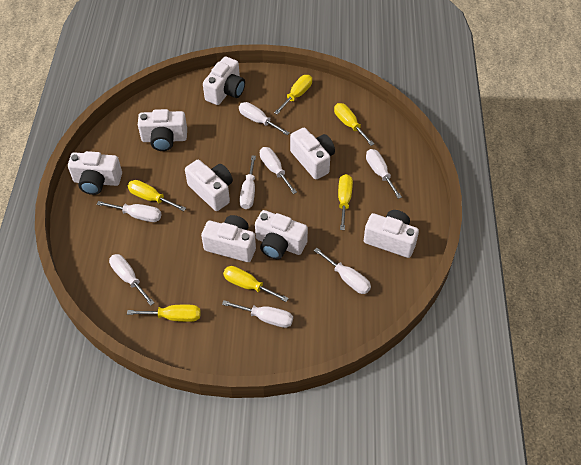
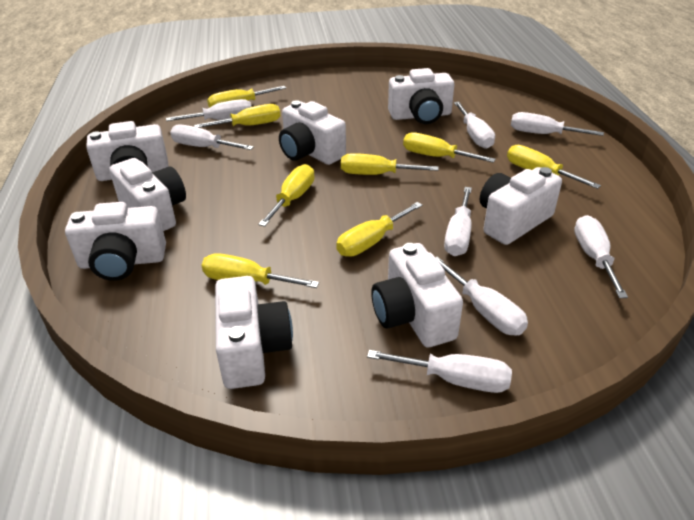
yellow screwdriver: [127,305,201,322] [128,180,186,211] [223,266,289,302] [274,75,312,115] [334,103,374,146] [338,174,353,230] = 6 -> [194,104,280,128] [202,253,319,288] [207,86,286,108] [258,164,314,227] [336,202,423,257] [341,153,439,175] [403,132,496,163] [507,145,601,189] = 8

